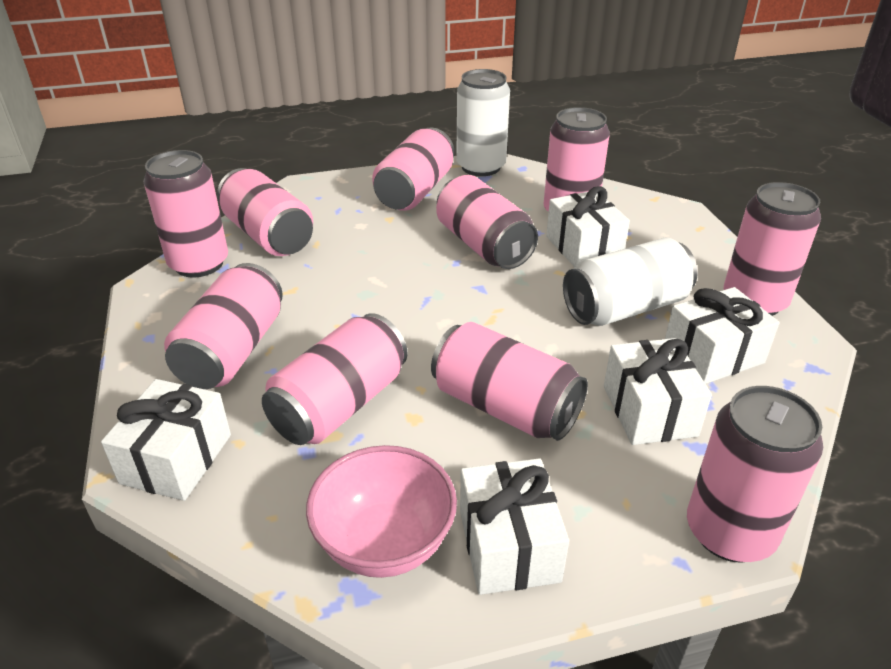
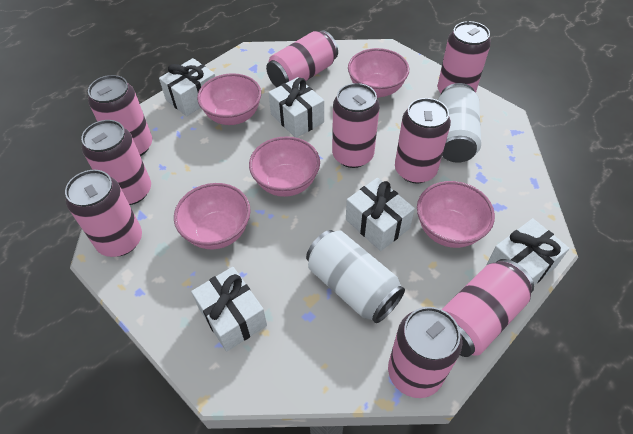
pink bowl: [306,445,457,578] = 1 -> [174,183,251,249] [197,73,261,125] [249,136,320,197] [348,48,409,98] [417,181,495,248] = 5
pink can: [143,150,228,278] [164,263,283,389] [217,168,313,256] [262,313,407,445] [372,128,454,211] [431,322,588,441] [436,175,538,269] [544,107,610,212] [687,386,823,563] [724,182,821,316] = 10 -> [65,170,142,257] [81,120,151,205] [88,75,152,156] [266,30,338,88] [332,83,380,168] [388,307,462,398] [395,98,451,184] [438,21,491,93] [442,259,534,357] = 9

